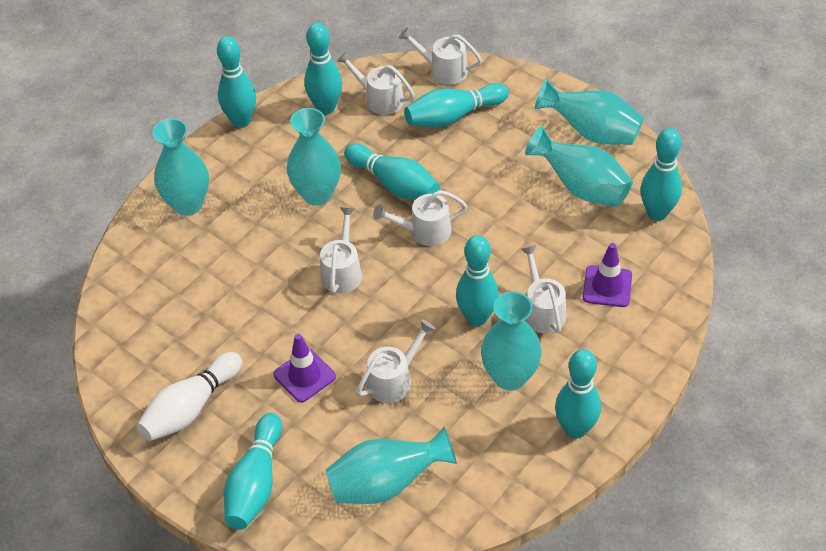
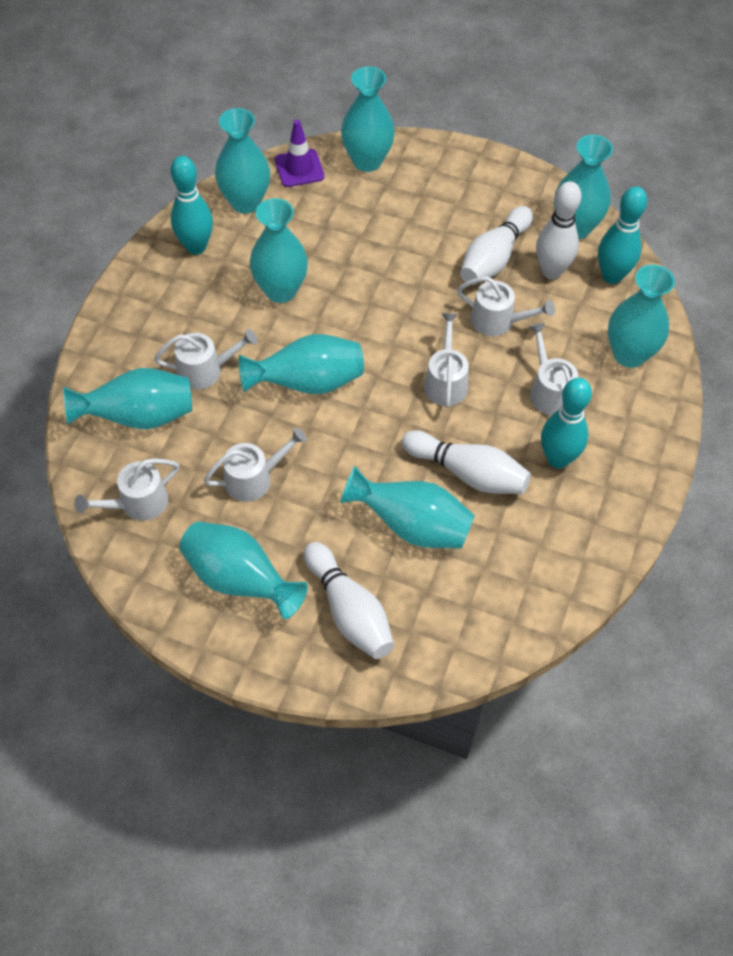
purple traffic cone: [274,334,336,402] [583,243,632,307] = 2 -> [275,120,324,187] = 1
turquoise bowling pin: [217,37,256,128] [224,413,282,530] [304,23,342,114] [344,143,440,200] [404,83,509,128] [456,235,499,326] [555,349,601,439] [641,128,682,221] = 8 -> [171,156,213,255] [541,378,592,468] [598,186,647,284] = 3
turquoise vase: [152,118,209,216] [287,108,341,205] [326,427,457,504] [481,291,542,391] [525,126,633,207] [535,79,643,145] = 6 -> [63,368,192,430] [179,522,308,619] [215,108,270,214] [239,334,364,394] [250,198,308,303] [340,466,475,549] [341,66,395,172] [554,135,613,239] [608,265,675,368] = 9
white bowling pin: [137,352,242,441] = 1 -> [304,542,394,659] [402,431,531,494] [460,206,533,285] [536,181,582,279] = 4

